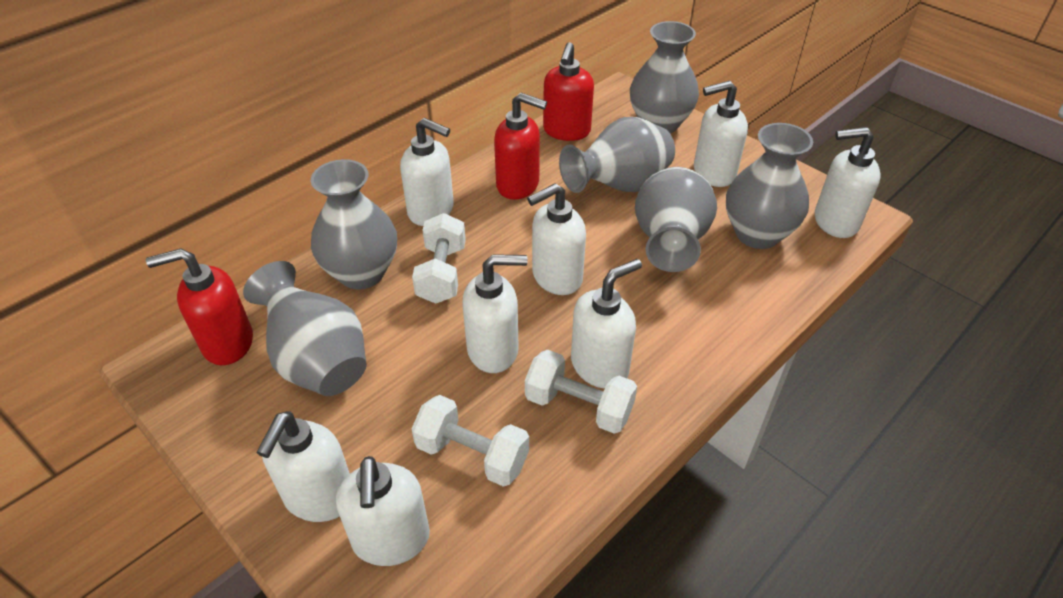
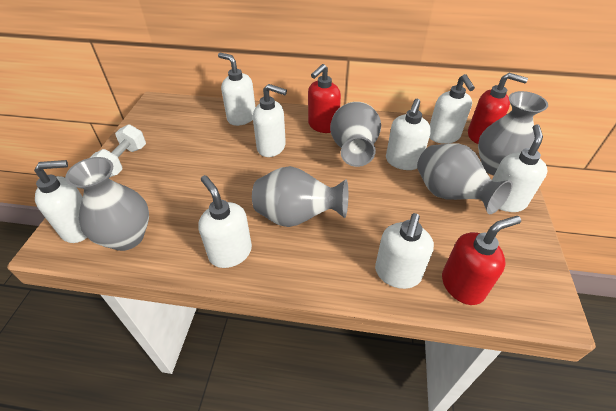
grey vase: [243,261,367,396] [311,159,397,289] [559,117,675,193] [630,21,699,134] [635,167,717,272] [726,123,813,249] = 6 -> [65,157,149,251] [252,166,348,227] [330,102,381,167] [417,143,513,214] [478,91,548,176] = 5
white dumbbell: [412,213,466,304] [412,395,529,487] [525,350,637,434] = 3 -> [90,124,146,177] = 1

